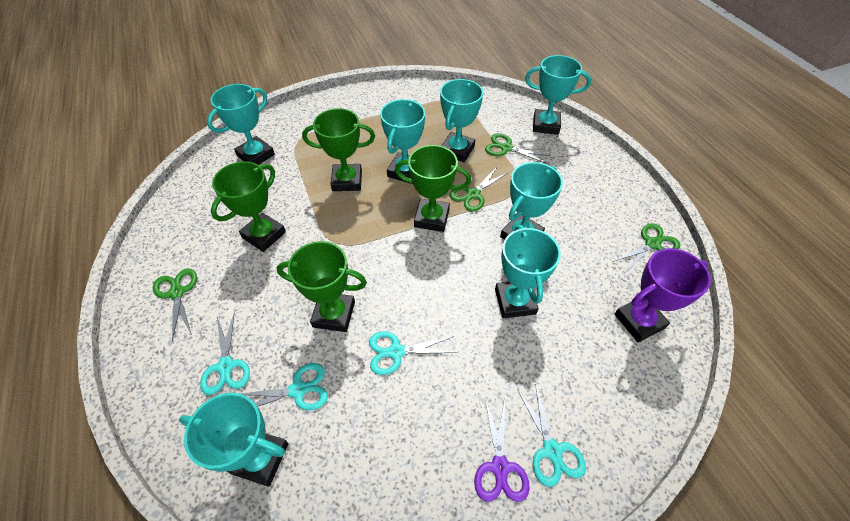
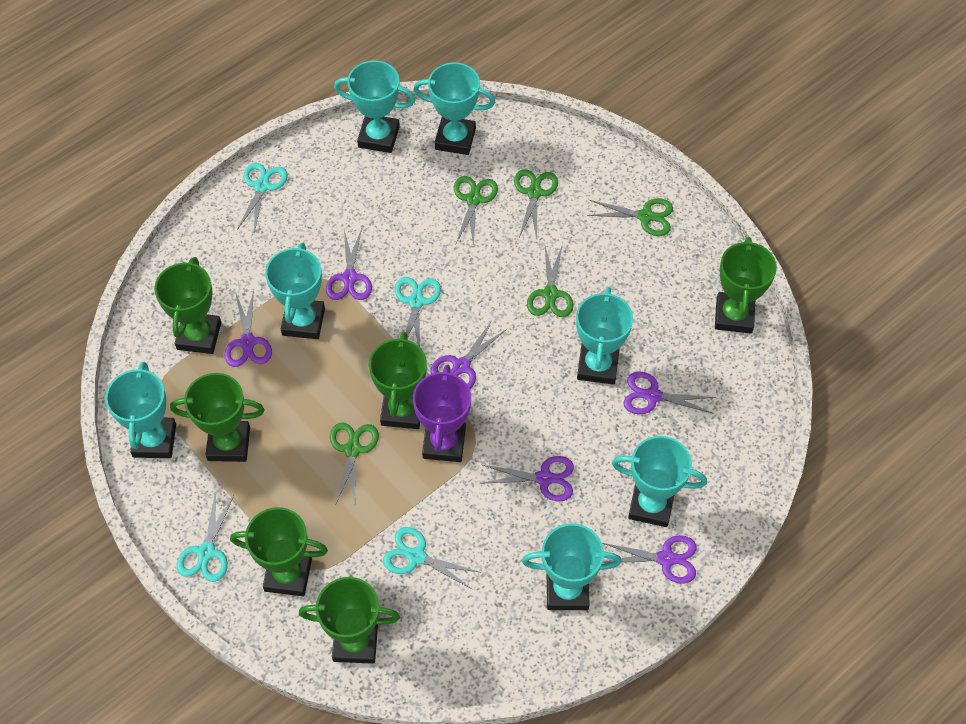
green scissors: [153,269,197,342] [450,167,508,212] [485,133,551,164] [613,223,680,273] = 4 -> [330,422,379,506] [454,176,498,247] [514,169,558,239] [527,244,574,317] [587,198,673,236] = 5
green trophy: [211,161,286,252] [277,241,367,332] [302,108,375,191] [395,145,471,232] = 4 -> [154,257,221,354] [170,373,265,462] [230,507,328,596] [299,577,400,664] [369,332,427,429] [715,237,777,333] = 6
purple scissors: [474,399,530,502] = 1 -> [224,290,272,367] [326,228,372,300] [431,321,507,389] [480,456,574,501] [602,535,697,584] [623,371,716,414] = 6

